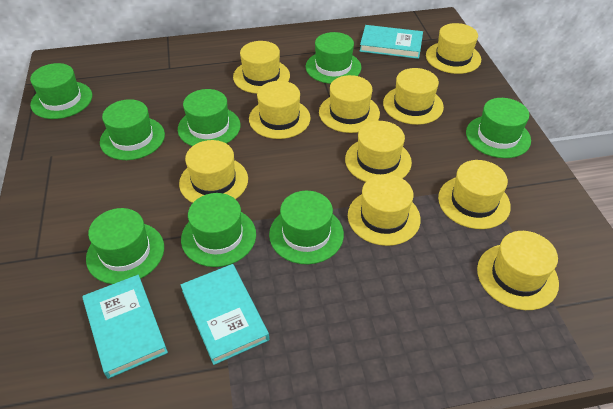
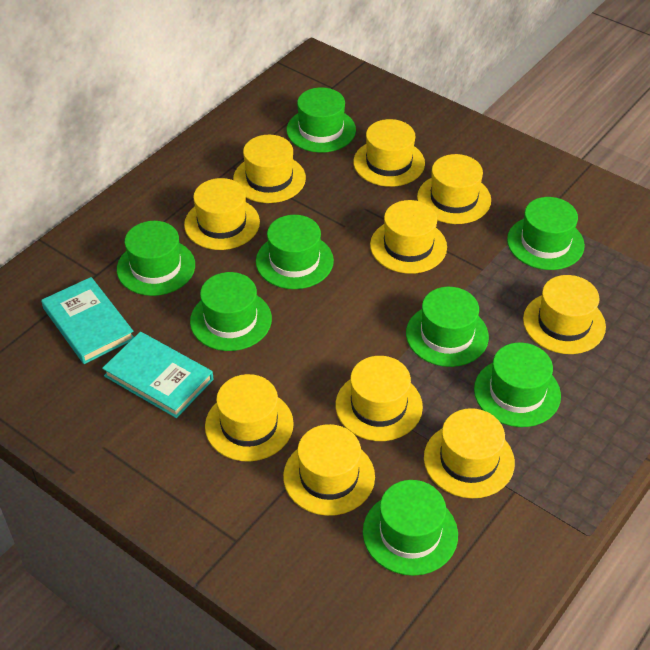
turquoise book: [82,275,168,379] [181,264,269,365] [360,25,423,59] = 3 -> [41,277,134,364] [102,332,214,418] = 2

